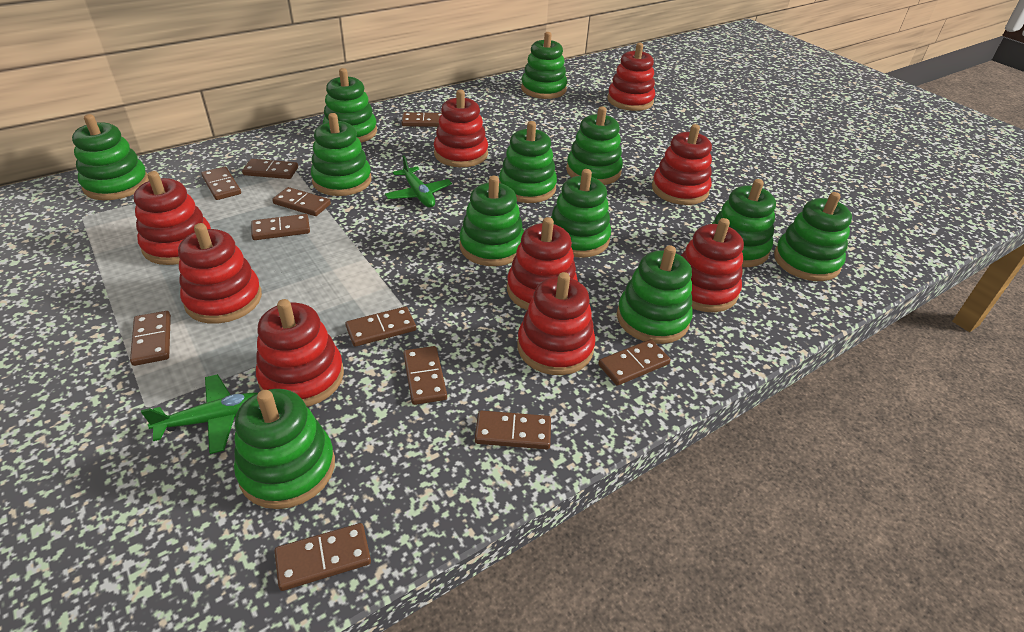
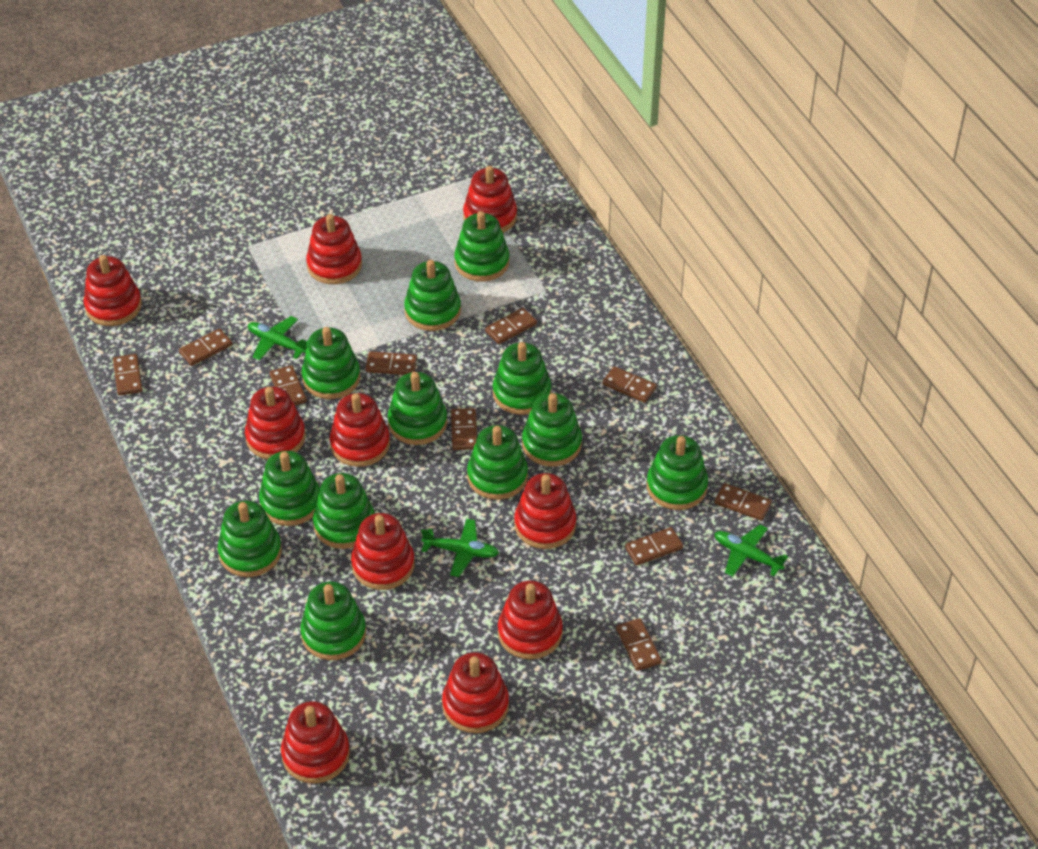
brown domino: [130,311,171,366] [201,167,241,200] [242,159,298,179] [251,214,310,240] [272,187,331,216] [274,523,371,591] [345,307,416,347] [401,112,442,127] [403,346,447,405] [475,411,551,449] [598,339,671,386] = 11 -> [113,354,143,396] [179,329,232,366] [270,365,307,405] [365,351,417,375] [451,408,477,450] [485,308,537,344] [602,366,657,403] [616,618,662,671] [625,527,683,565] [714,483,772,521] = 10
green plane: [141,374,257,454] [385,156,452,208] = 2 -> [248,316,308,360] [421,519,499,577] [714,524,788,577] = 3
red stacking toy: [134,171,211,265] [178,223,262,324] [256,299,344,407] [434,89,488,167] [507,217,578,310] [517,272,596,375] [607,43,655,111] [652,124,712,205] [681,218,744,312] = 9 -> [84,255,142,326] [245,386,306,459] [281,701,350,784] [306,214,362,284] [330,393,390,467] [351,513,415,590] [442,652,509,733] [463,166,517,233] [498,580,563,659] [514,473,576,549] = 10

